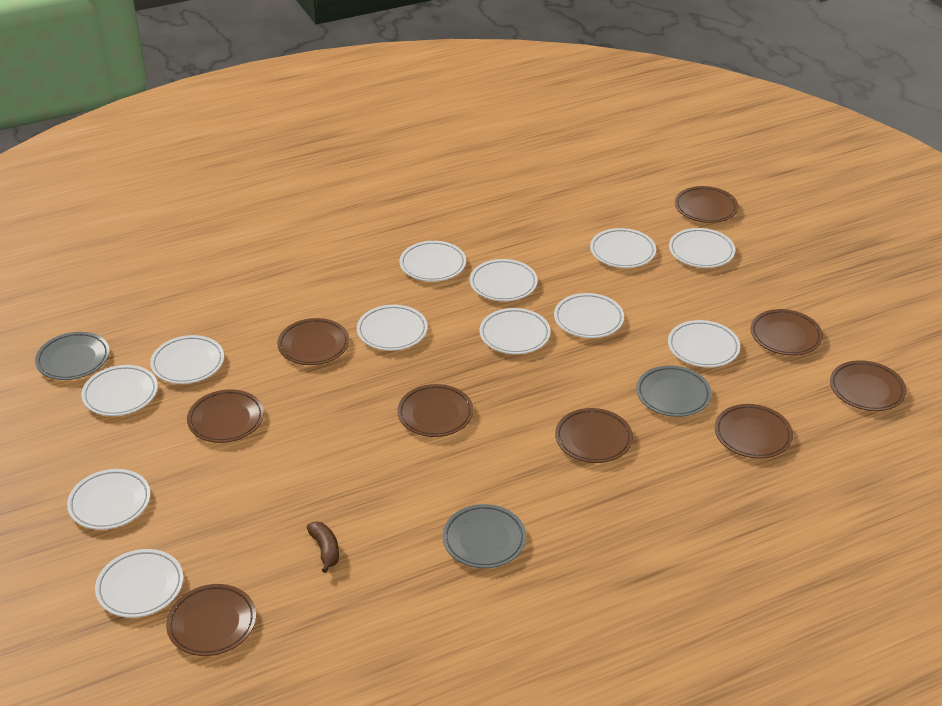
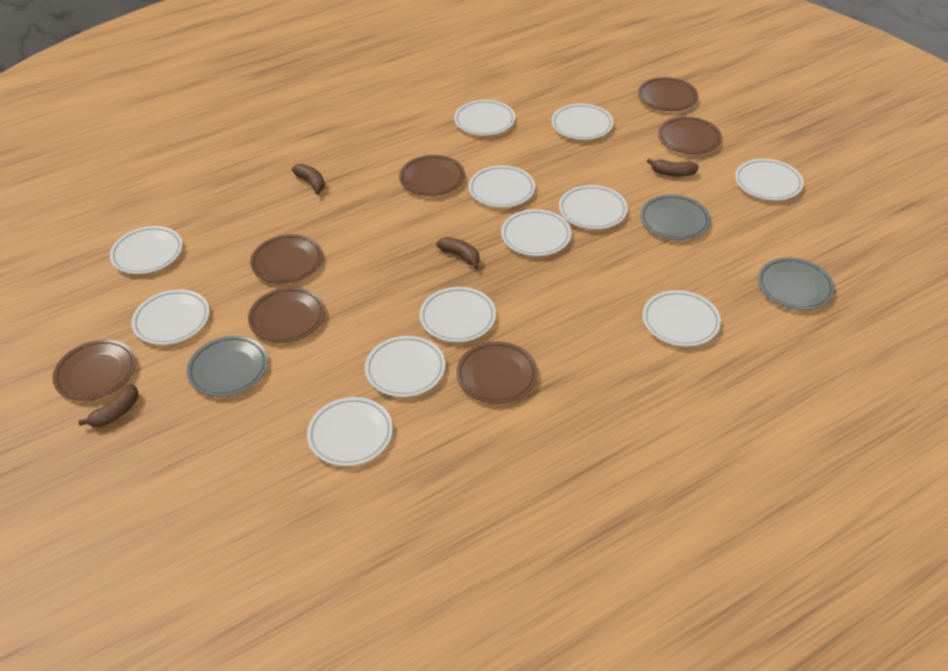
brown banana: [307,521,339,573] = 1 -> [79,384,138,427] [292,164,325,195] [436,237,479,269] [647,159,699,177] = 4
brown plate: [166,584,256,656] [187,389,264,443] [277,318,349,365] [397,384,473,437] [555,408,633,463] [675,186,738,223] [715,404,793,459] [750,309,823,356] [830,360,906,411] = 9 -> [53,339,136,401] [248,287,325,343] [250,234,323,284] [399,155,465,196] [456,342,538,404] [638,77,698,111] [658,117,722,154] = 7

